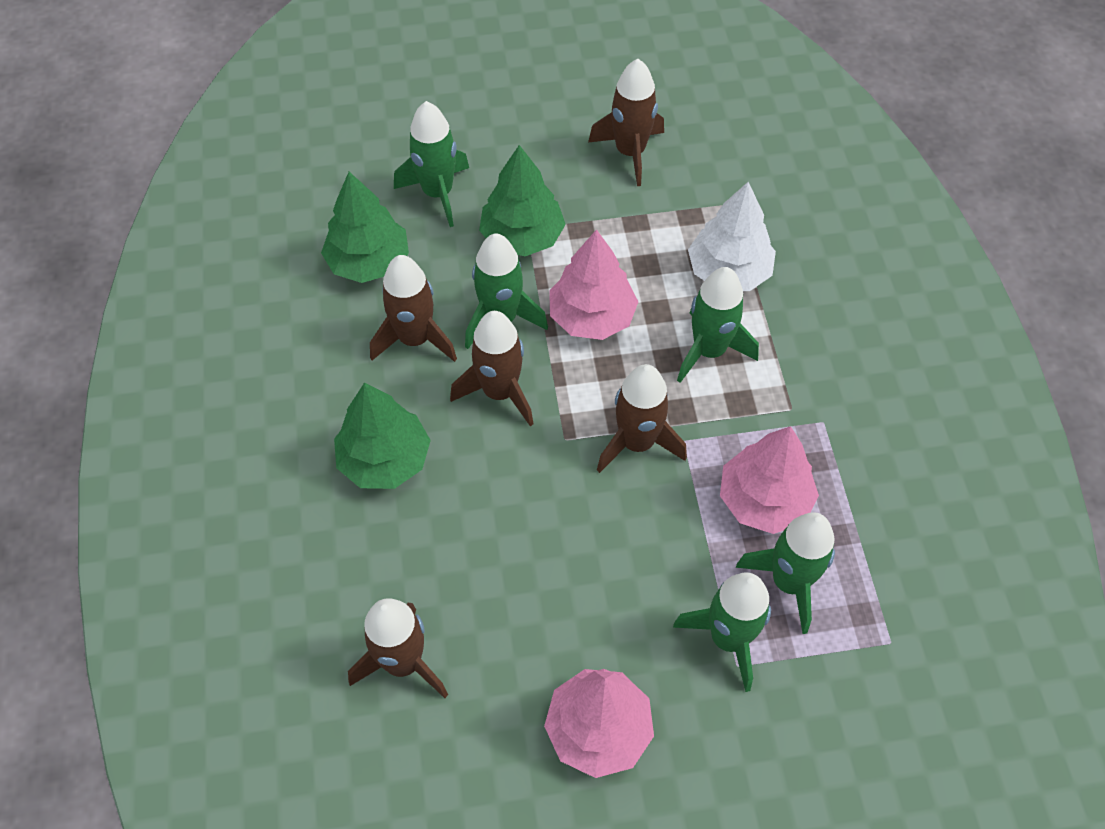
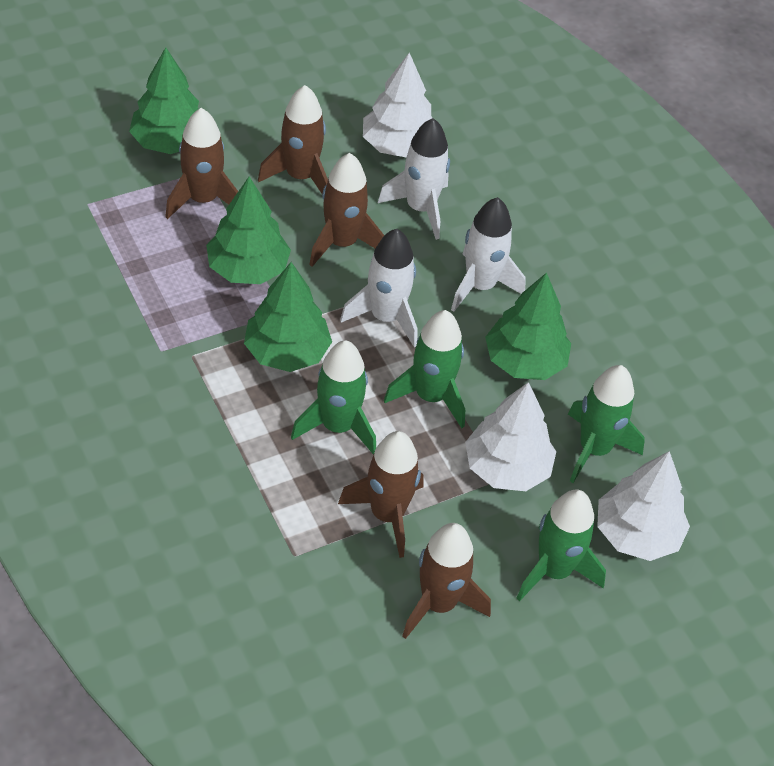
green rocket: [394,101,469,227] [465,233,548,349] [673,572,771,692] [677,267,759,383] [736,512,835,634] = 5 -> [291,340,376,455] [384,310,465,428] [517,489,606,601] [568,365,645,483] = 4
green tree: [321,172,409,283] [334,382,431,489] [479,145,566,256] = 3 -> [129,47,199,154] [206,177,291,284] [244,262,332,372] [485,272,571,380] = 4
pink tree: [544,669,654,778] [549,229,638,340] [720,426,819,534] = 3 -> none = 0
white rocket: none = 0 -> [340,229,417,347] [378,118,450,240] [451,197,526,312] = 3
white tree: [688,182,776,291] = 1 -> [363,53,432,158] [465,382,556,491] [597,451,690,561] = 3

